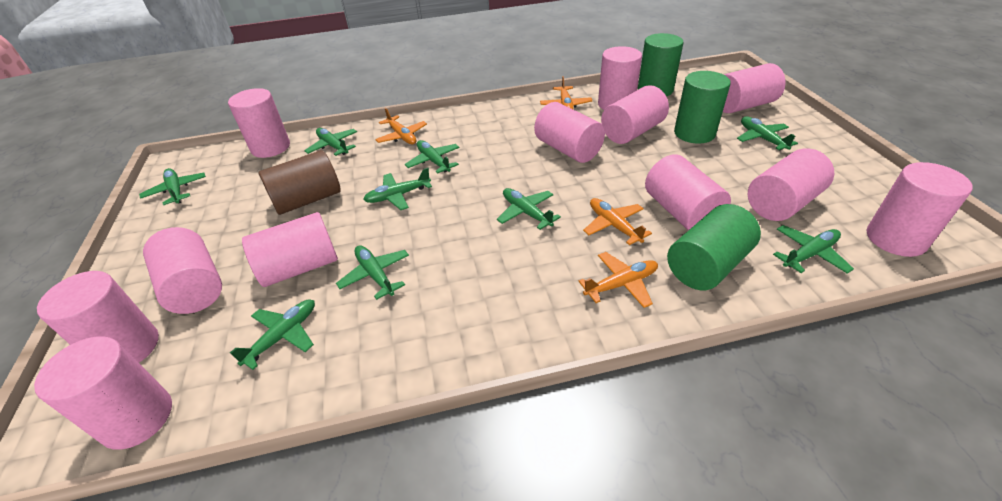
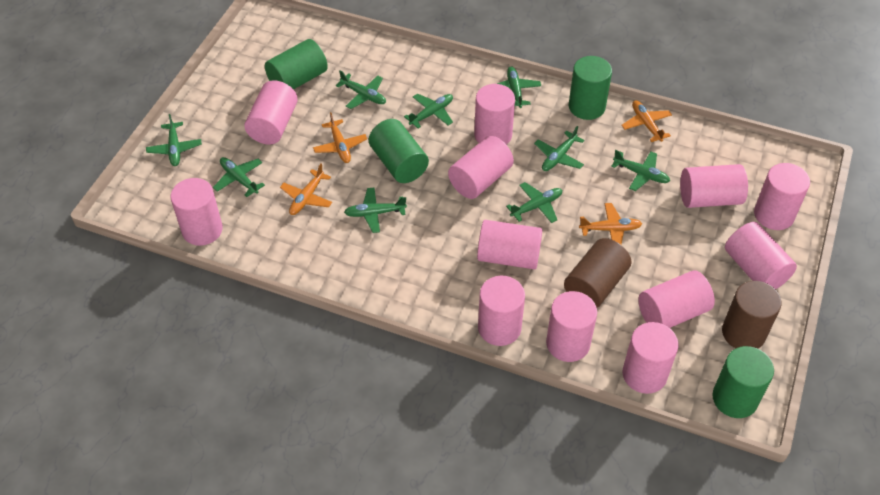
brown cylinder: [259,150,341,215] = 1 -> [564,238,631,308] [722,281,781,349] = 2
green cylinder: [638,33,683,96] [667,204,761,290] [674,71,731,144] = 3 -> [265,39,328,90] [369,119,429,183] [569,56,612,120] [712,346,774,418] = 4

